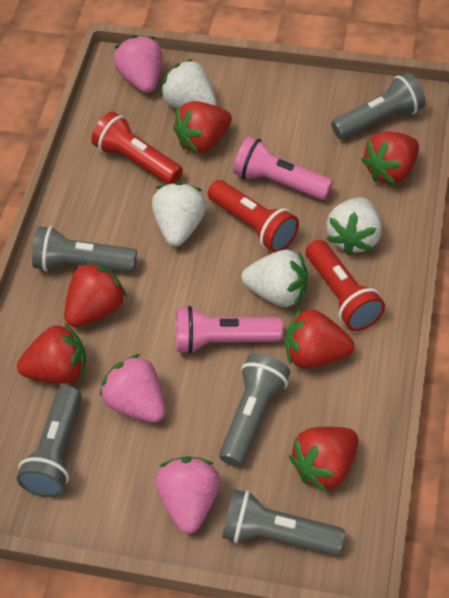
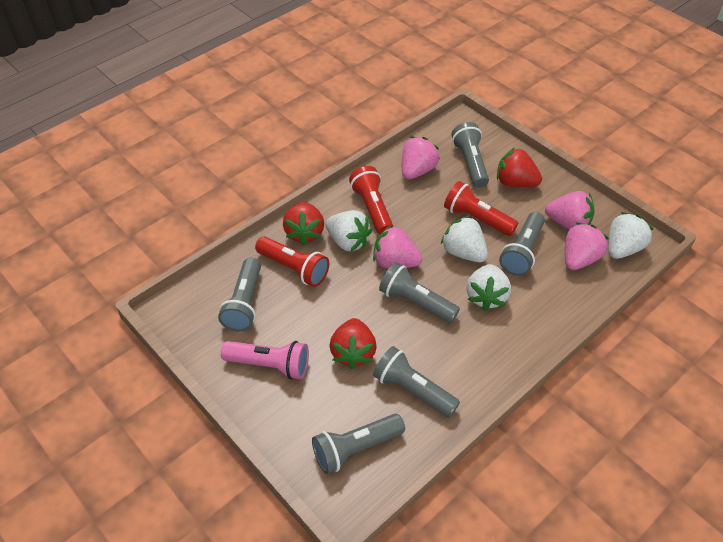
grey flashlight: [17,386,82,497] [32,226,137,272] [219,353,290,467] [222,489,345,556] [331,73,425,139] = 5 -> [218,258,261,331] [312,414,405,474] [373,346,460,418] [379,262,460,323] [451,122,489,188] [499,212,545,276] = 6
pink flashlight: [176,306,283,354] [233,136,333,200] = 2 -> [221,341,309,379] = 1
pink strawberry: [100,354,166,423] [114,35,163,93] [156,456,220,534] = 3 -> [373,225,423,268] [402,137,440,179] [545,191,595,230] [565,223,609,270] = 4
red strawberry: [17,323,86,384] [64,262,127,327] [173,101,232,153] [285,308,354,368] [289,427,358,492] [361,131,419,185] = 6 -> [283,202,324,245] [330,318,377,369] [497,148,542,187] = 3

